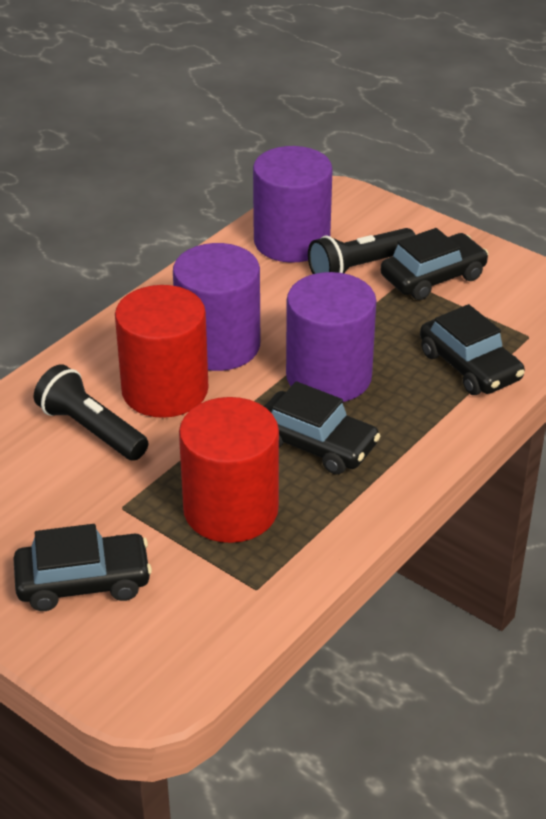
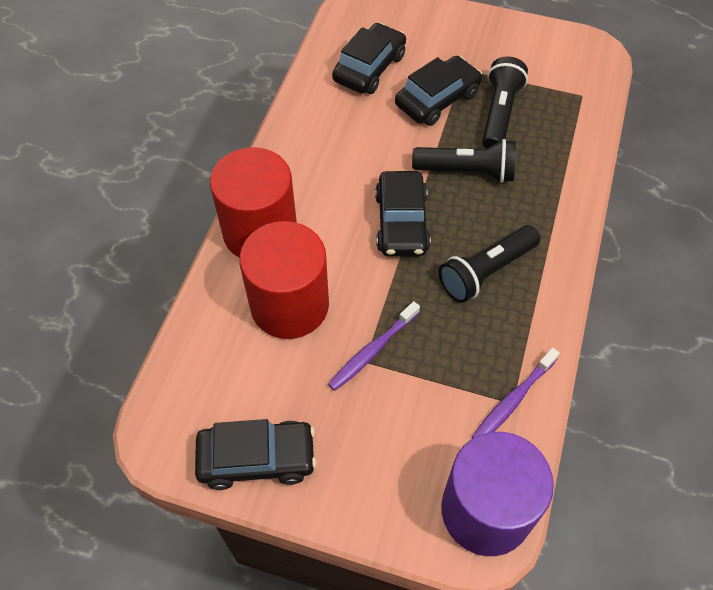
black flashlight: [34,364,148,461] [308,228,415,274] = 2 -> [412,139,516,183] [439,225,540,303] [482,57,528,149] = 3
purple cylinder: [173,243,260,371] [253,146,332,263] [286,272,376,402] = 3 -> [441,432,554,556] = 1
purple toothbrush: none = 0 -> [328,301,420,391] [472,348,560,438] = 2

